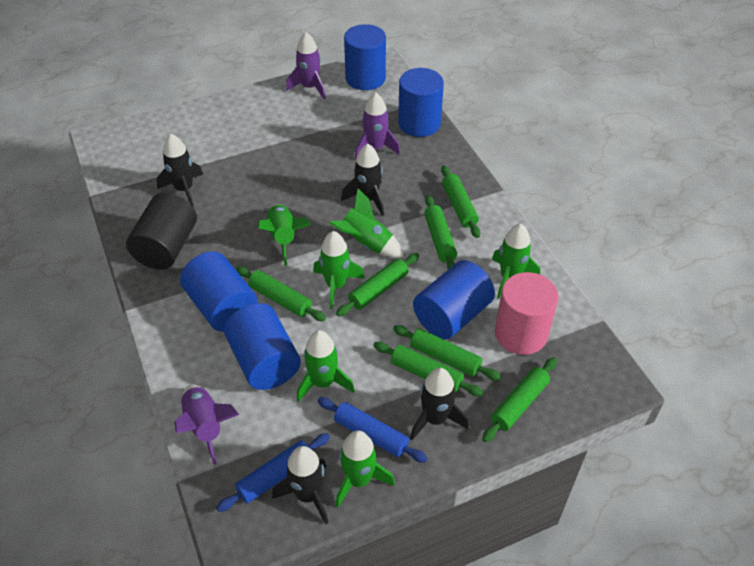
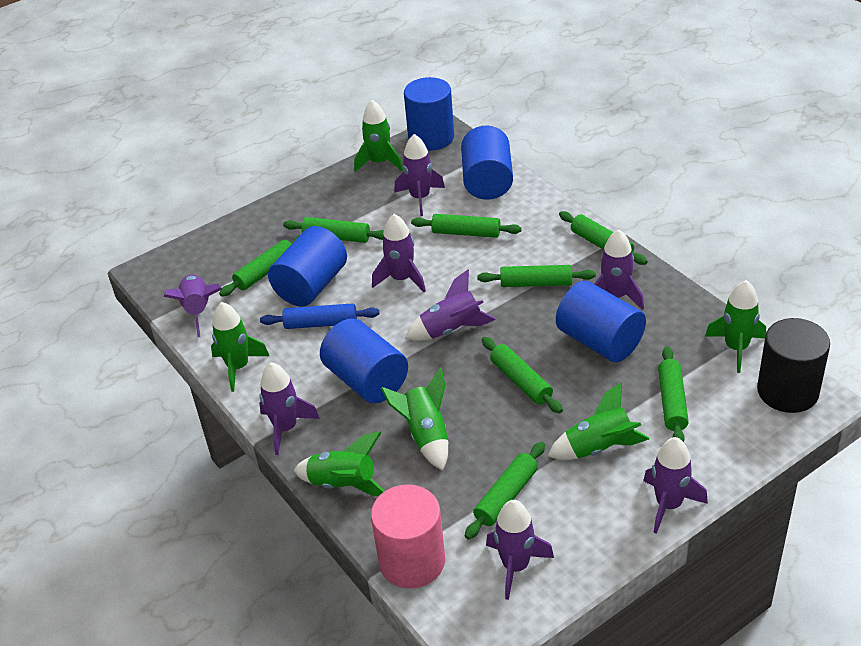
black rocket: [157,134,203,207] [272,446,328,524] [341,143,384,216] [410,368,469,440] = 4 -> none = 0
blue rolling pin: [216,433,330,512] [318,397,428,463] = 2 -> [260,303,379,329] = 1
green rolling pin: [236,267,326,321] [336,253,419,317] [373,342,483,396] [393,325,501,380] [424,195,457,269] [441,165,480,238] [482,357,557,442] = 7 -> [219,235,300,297] [283,217,384,243] [411,214,522,238] [465,442,545,539] [477,265,596,287] [482,337,563,413] [559,211,648,265] [658,346,689,442] = 8
purple rocket: [174,384,239,465] [286,32,326,99] [355,92,400,159] = 3 -> [164,275,222,337] [259,362,320,455] [372,214,426,292] [394,134,445,216] [405,269,496,341] [486,500,554,600] [595,229,644,310] [643,437,708,534] = 8

